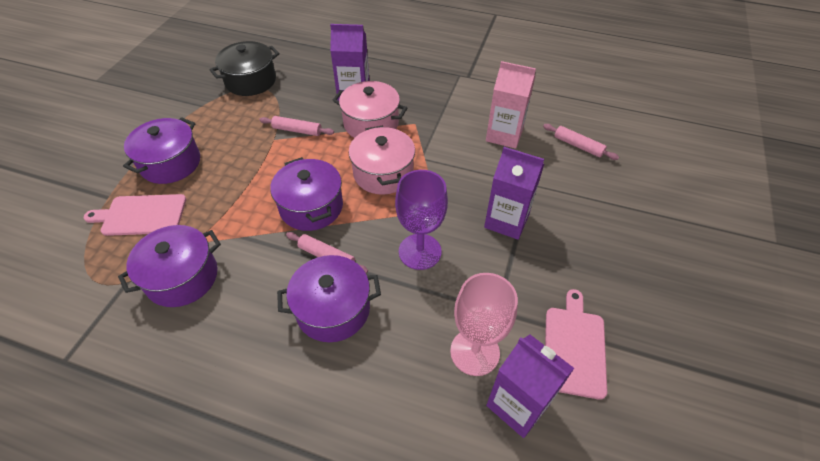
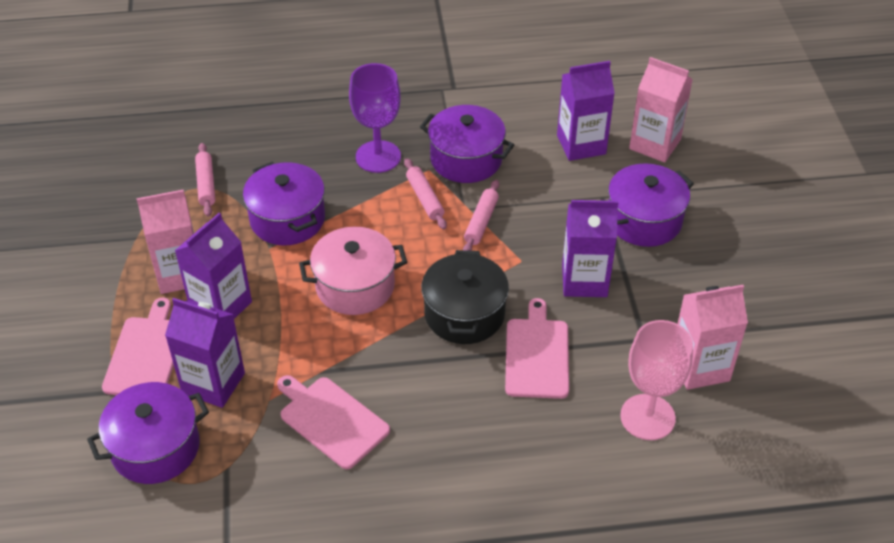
pink carton: [486,61,536,149] = 1 -> [137,190,194,294] [629,57,693,163] [678,285,748,390] = 3
pink cutting board: [84,194,186,236] [545,289,607,400] = 2 -> [102,298,174,395] [277,375,390,469] [505,298,569,399] = 3
pink pot: [333,81,407,138] [349,126,415,195] = 2 -> [299,227,407,315] = 1
purple carton: [330,24,369,101] [484,147,544,240] [486,334,574,438] = 3 -> [165,298,245,408] [175,213,252,319] [557,61,615,161] [562,200,618,297] = 4

